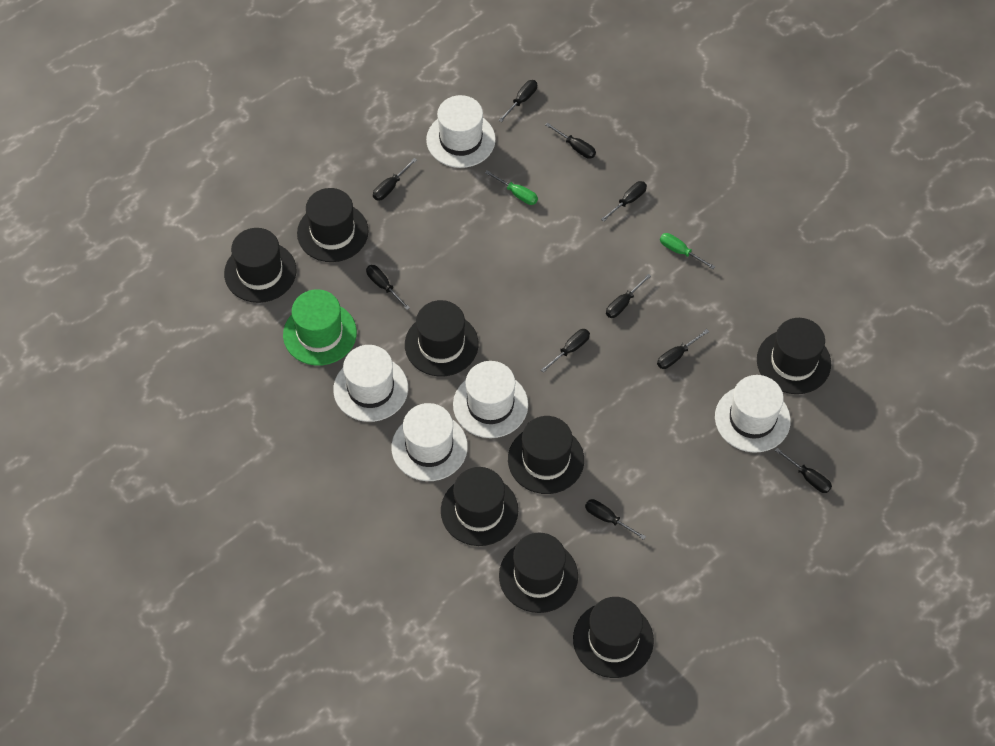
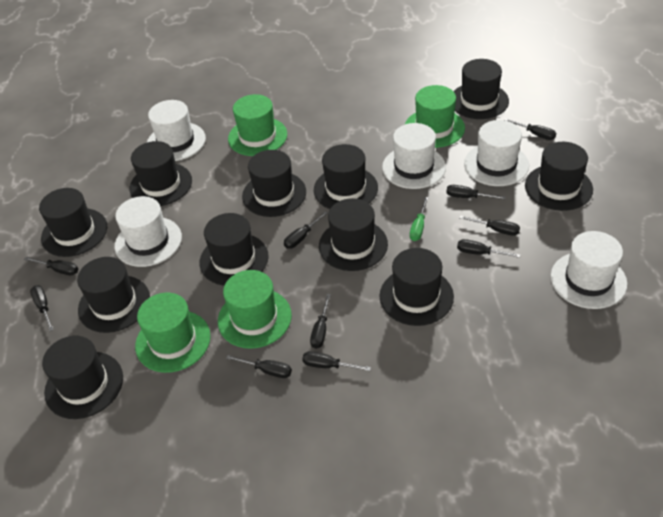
black hat: [224,228,297,303] [297,188,369,262] [405,300,479,377] [441,467,518,546] [499,533,578,613] [508,416,584,494] [573,597,654,678] [757,318,831,394] = 8 -> [39,188,107,257] [42,336,123,419] [77,257,150,333] [130,141,192,206] [199,213,269,286] [242,150,306,217] [314,144,378,209] [319,198,388,271] [380,248,454,326] [453,59,509,119] [525,142,593,211] = 11
green hat: [283,289,357,366] = 1 -> [135,293,211,373] [218,270,292,349] [228,94,287,156] [405,85,465,148] = 4
green screwdriver: [485,170,538,205] [660,233,715,269] = 2 -> [410,197,429,241] = 1

